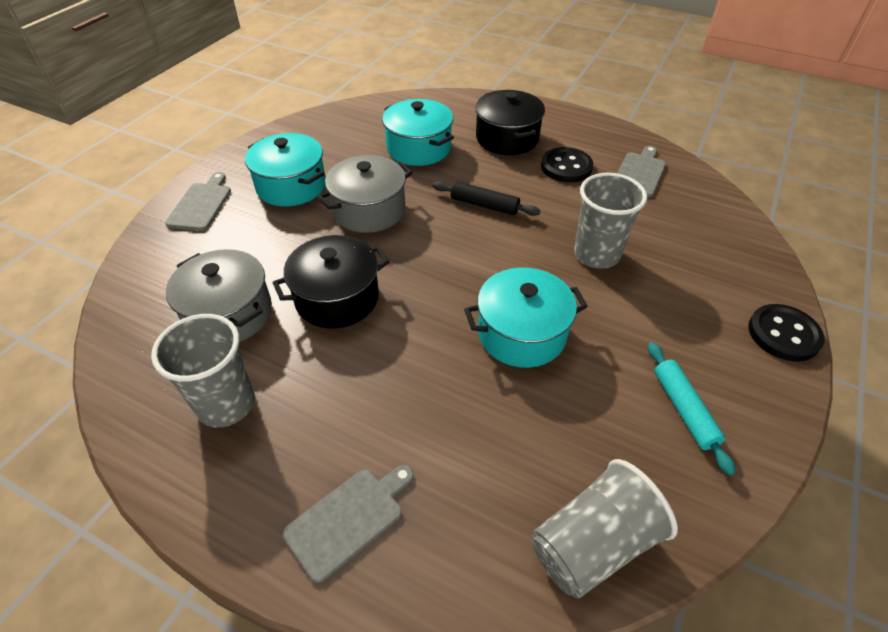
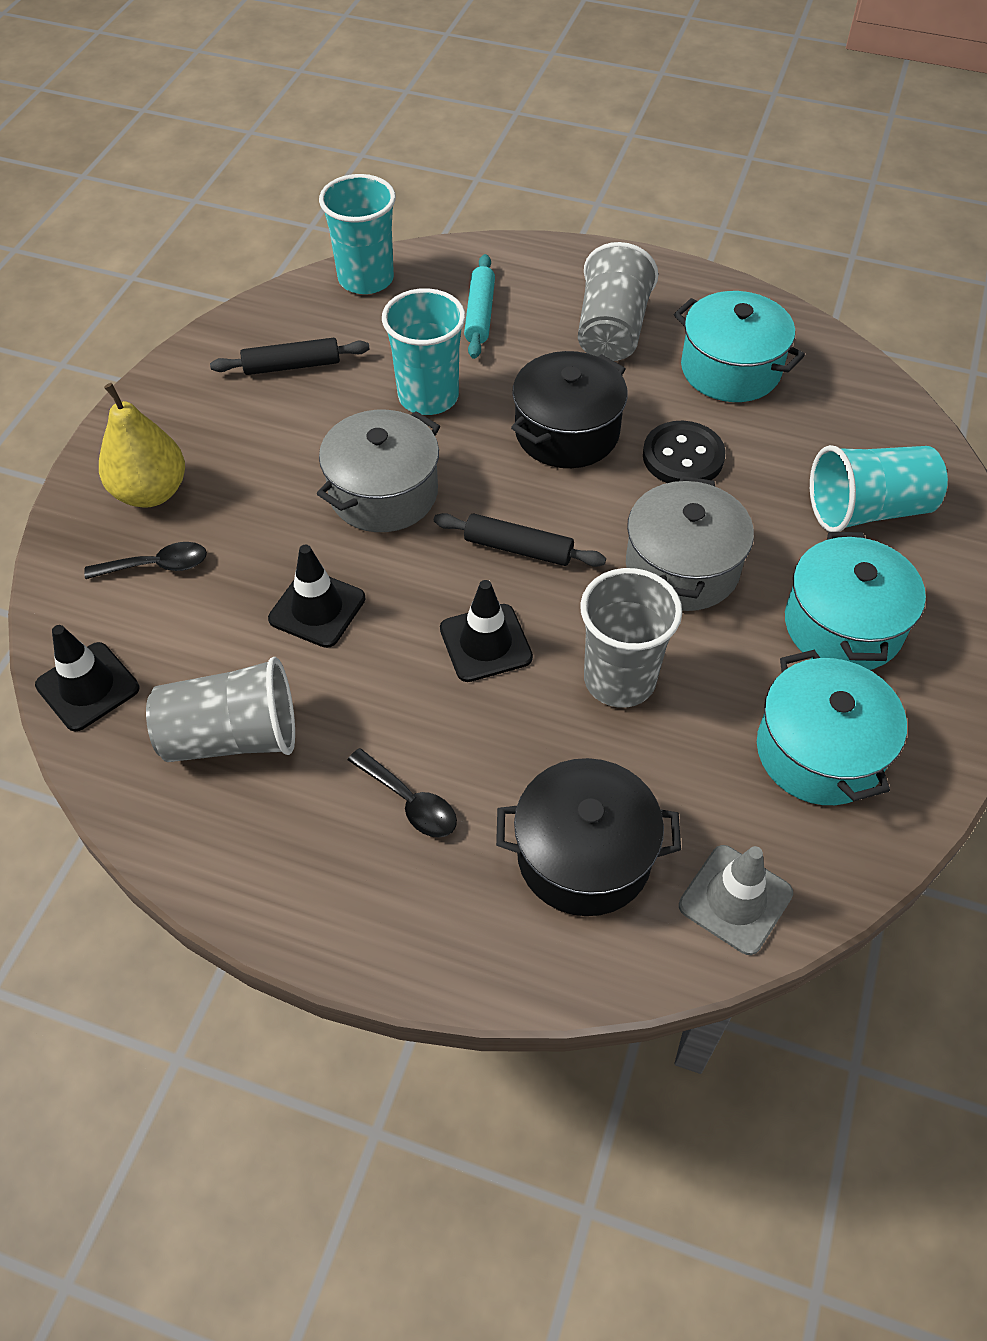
black button: [541,147,593,183] [748,304,825,362] = 2 -> [643,421,726,483] = 1
black rolling pin: [432,181,540,216] = 1 -> [210,338,370,375] [434,513,606,567] = 2
black spoon: none = 0 -> [84,542,207,579] [348,748,457,838] = 2
black traffic cone: none = 0 -> [35,625,139,731] [268,545,365,648] [440,580,533,682] = 3
grey cutting board: [165,172,231,231] [282,465,414,583] [617,146,666,197] = 3 -> none = 0
grey traffic cone: none = 0 -> [679,845,793,955] = 1
turquoise cup: none = 0 -> [319,174,396,294] [382,288,465,415] [810,445,948,532] = 3
yellow pear: none = 0 -> [99,383,185,508] = 1

